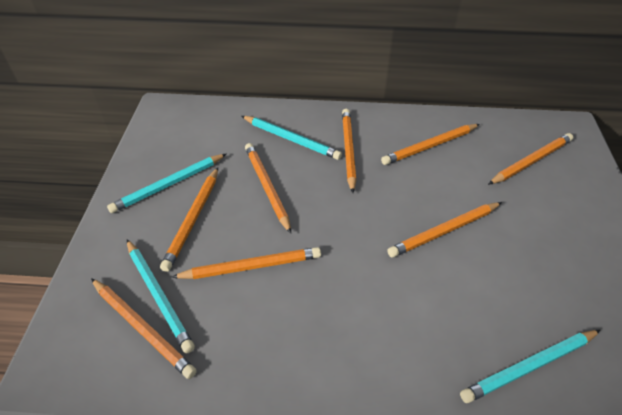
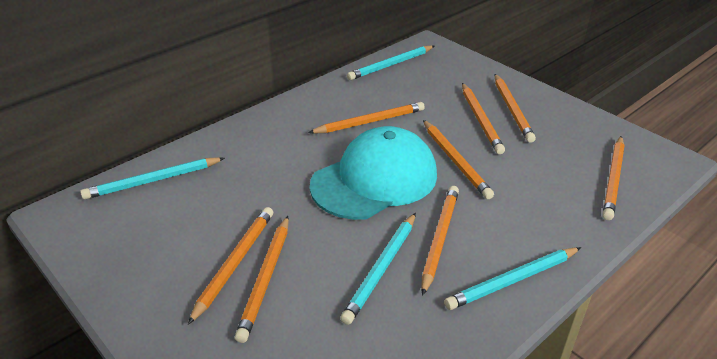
turquoise cap: none = 0 -> [310,126,437,220] = 1

